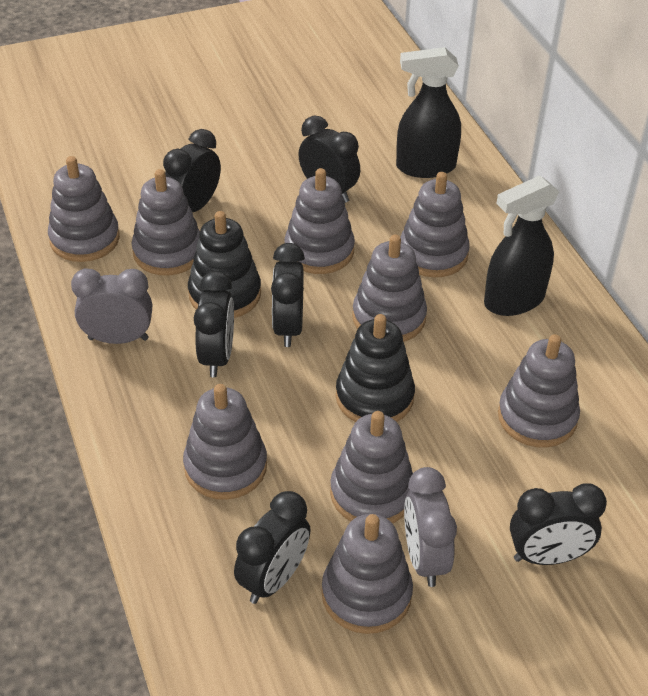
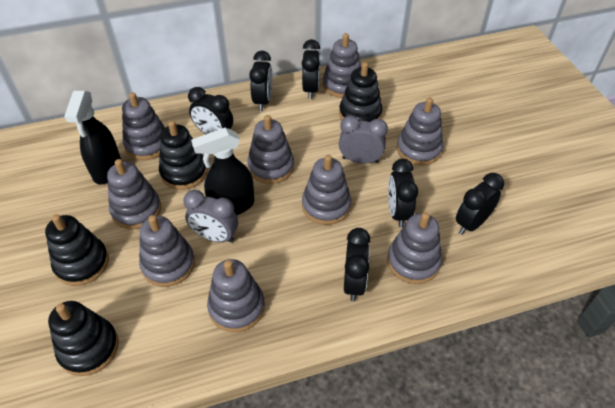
black stacking toy: [188,211,261,318] [336,314,415,422] = 2 -> [45,214,109,286] [48,301,119,376] [159,121,207,190] [339,62,382,122] = 4

